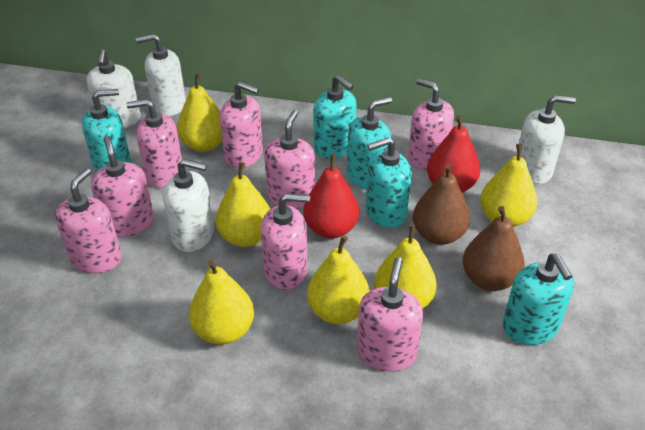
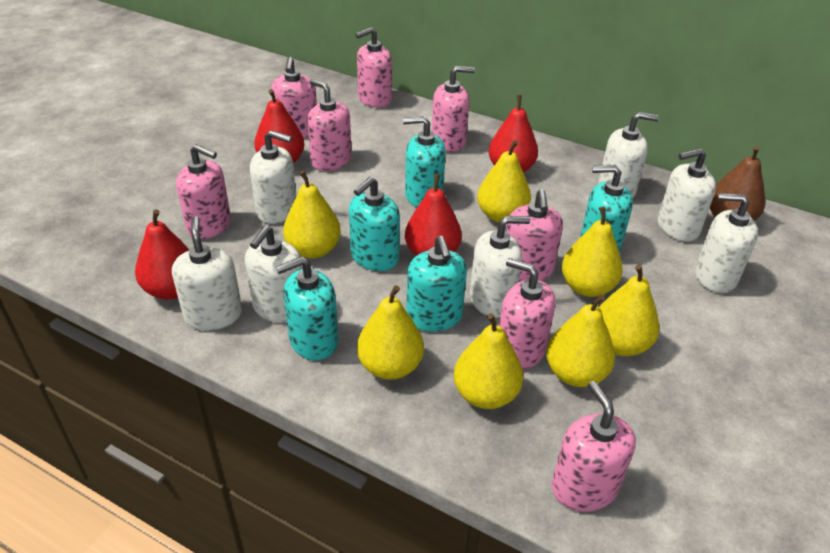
brown pear: [413,164,470,245] [463,206,525,291] = 2 -> [710,146,765,221] = 1
red pear: [303,154,359,239] [427,115,480,193] = 2 -> [135,209,189,300] [254,89,304,164] [405,174,462,256] [489,95,538,173] = 4
white soap dispenser: [87,49,141,128] [136,34,186,116] [163,159,214,252] [516,95,576,184] = 4 -> [172,216,242,331] [245,226,303,323] [250,130,296,224] [470,216,530,318] [598,112,659,198] [658,148,716,242] [695,193,758,293] = 7
yellow pear: [177,73,222,152] [189,260,254,345] [216,162,270,247] [307,236,370,324] [374,225,437,309] [480,144,537,227] = 6 -> [283,170,341,258] [357,285,424,380] [454,313,523,409] [477,140,531,222] [546,294,615,387] [562,207,623,297] [599,264,659,356] = 7

